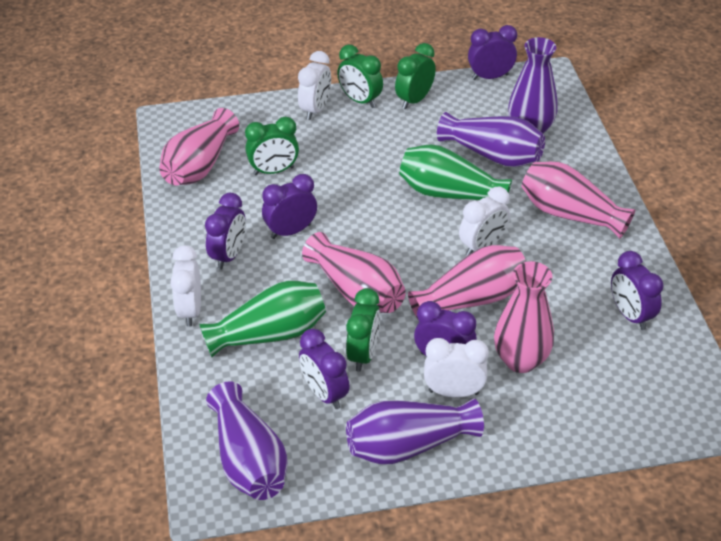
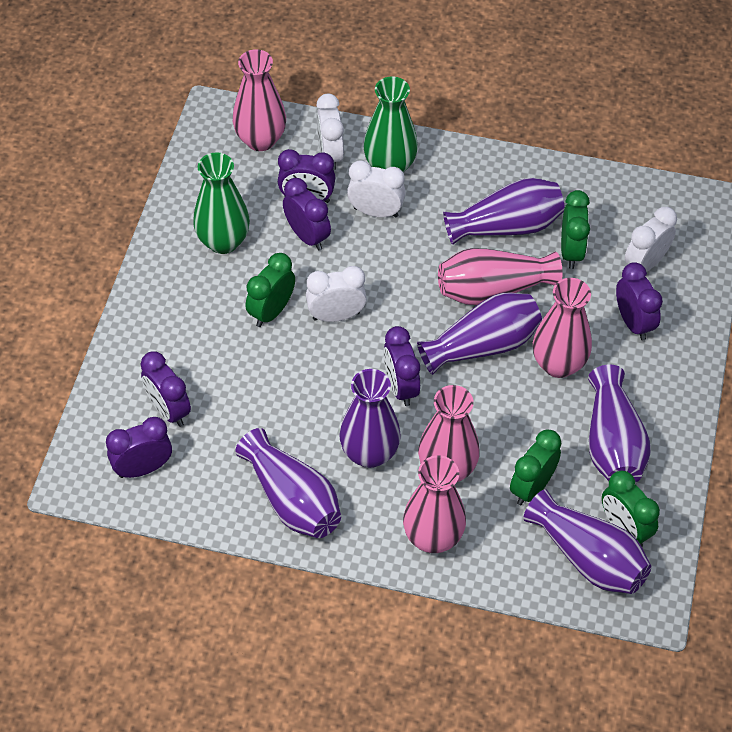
purple vase: [206,381,288,500] [346,399,484,464] [437,112,545,167] [508,37,557,134] = 4 -> [235,428,341,538] [340,369,401,468] [417,293,542,375] [443,178,565,245] [524,489,651,594] [588,364,651,483] = 6

